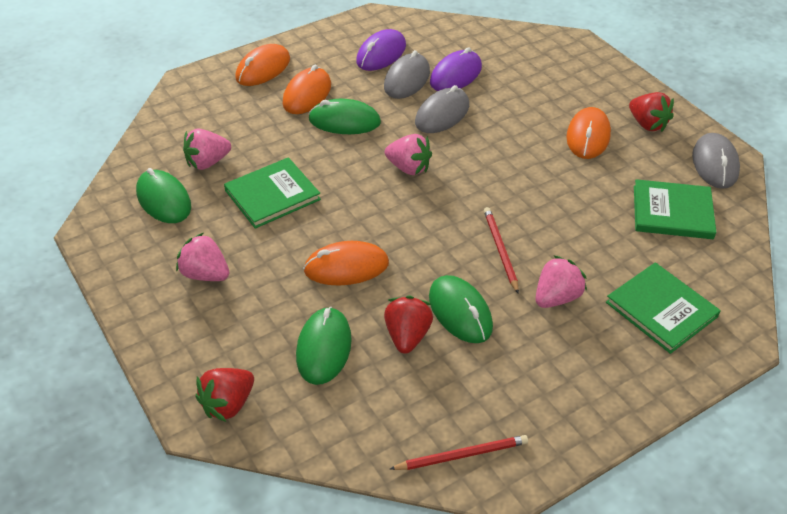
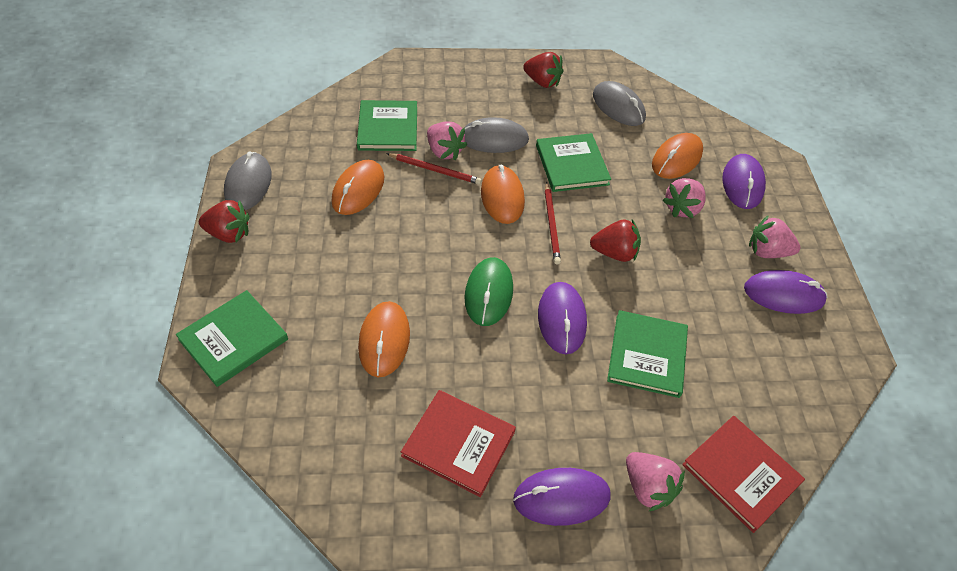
green book: [224,157,321,229] [606,262,721,354] [634,179,716,239] = 3 -> [176,290,288,387] [357,100,417,151] [536,133,611,192] [607,310,688,398] = 4
green mouse: [136,168,191,223] [296,307,352,385] [308,99,381,134] [429,275,493,343] = 4 -> [464,257,513,326] = 1
purple mouse: [356,29,406,71] [430,47,482,91] = 2 -> [513,468,610,526] [538,282,587,354] [722,154,766,209] [744,270,827,314] = 4
red book: none = 0 -> [401,390,516,497] [682,416,805,533] = 2

